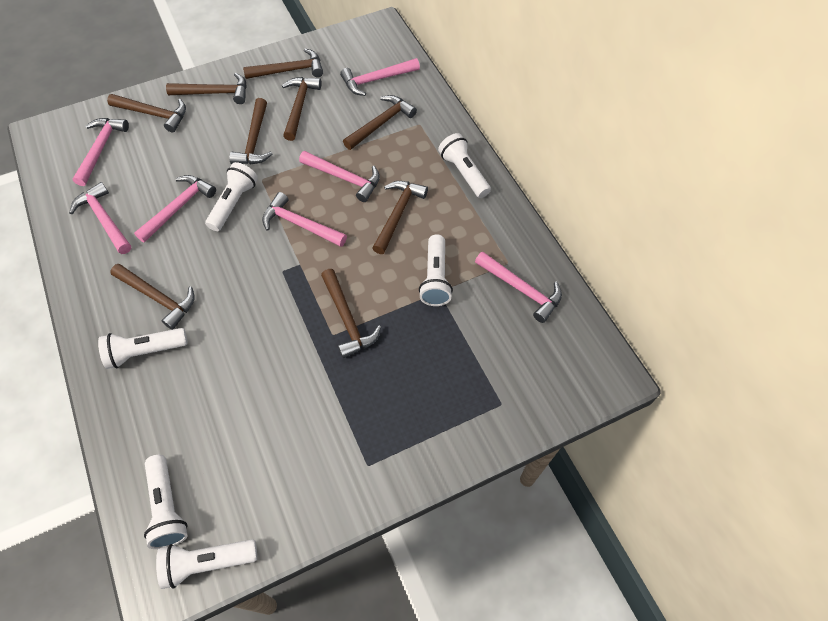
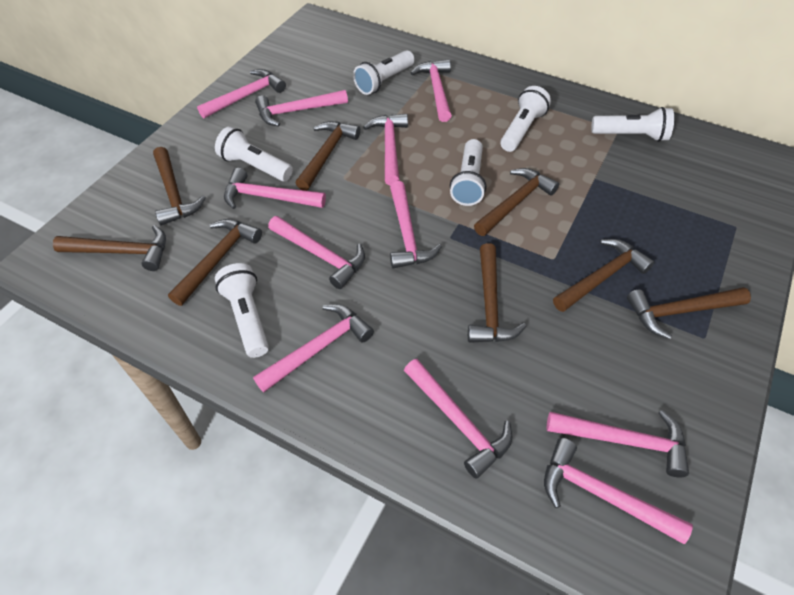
brown hammer: [107,94,186,133] [110,264,195,330] [166,73,247,104] [229,98,272,164] [243,48,323,79] [282,77,322,141] [321,269,381,358] [343,95,417,150] [372,181,428,254] = 9 -> [53,225,166,271] [153,147,206,226] [168,219,262,306] [296,121,360,191] [468,243,526,343] [474,168,559,236] [553,239,654,312] [627,287,751,340] = 8
pink hammer: [69,182,131,254] [73,118,129,186] [134,175,216,243] [262,192,347,247] [299,151,380,202] [340,58,420,96] [475,252,562,323] = 7 -> [197,69,286,118] [224,168,326,209] [253,304,374,392] [255,90,348,127] [268,216,365,289] [363,114,408,186] [390,181,442,269] [404,359,512,479] [411,59,452,122] [544,438,693,544] [546,410,689,478] = 11

